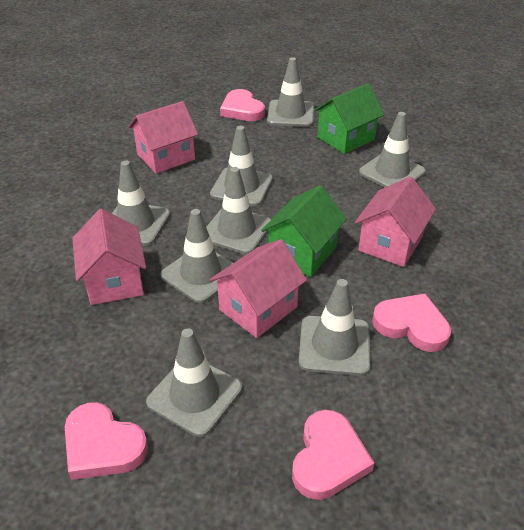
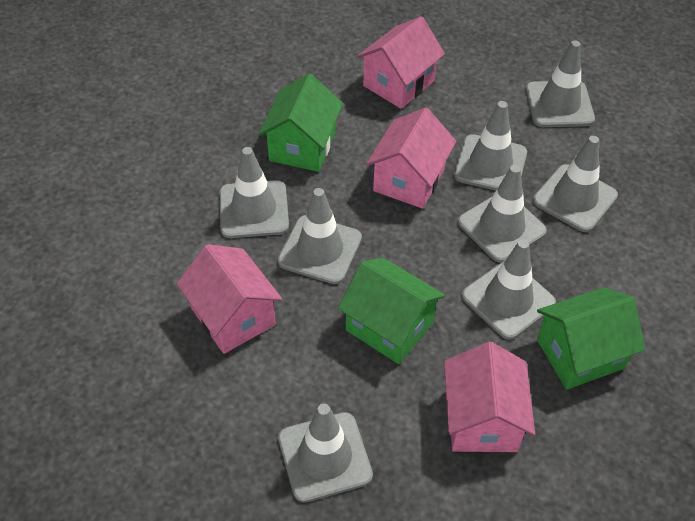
green house: [261,185,347,277] [314,83,384,154] = 2 -> [259,73,343,172] [338,258,445,364] [537,287,646,389] = 3
pink heart: [65,402,148,480] [220,89,265,121] [292,410,374,500] [372,294,451,352] = 4 -> none = 0

